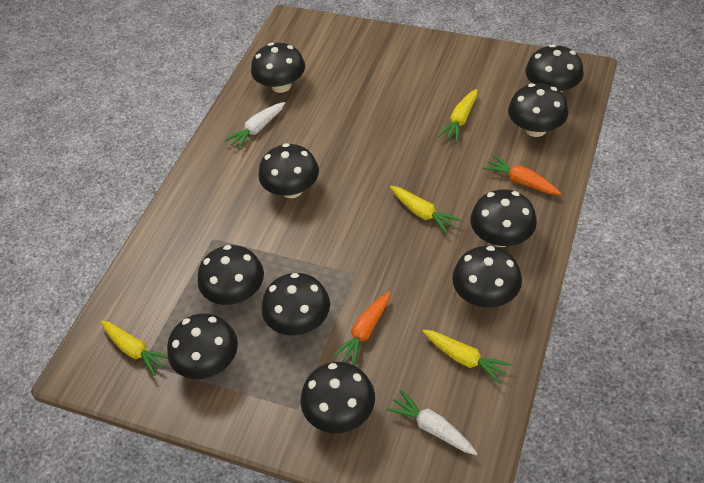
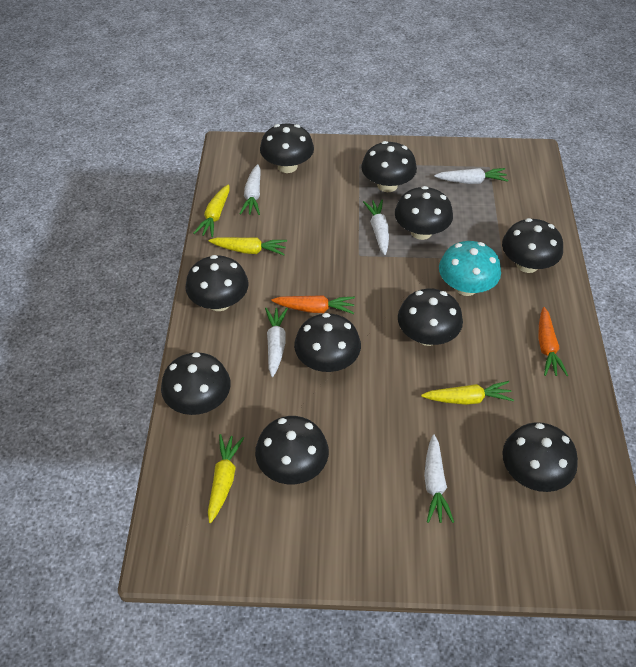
turquoise mushroom: none = 0 -> [439,241,501,296] = 1
white carrot: [225,102,285,149] [386,390,477,455] = 2 -> [240,164,261,215] [265,308,288,377] [363,199,389,255] [424,434,454,523] [434,168,508,184] = 5

